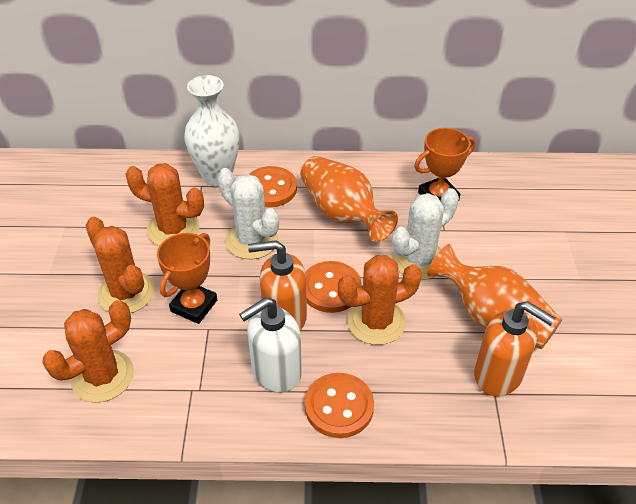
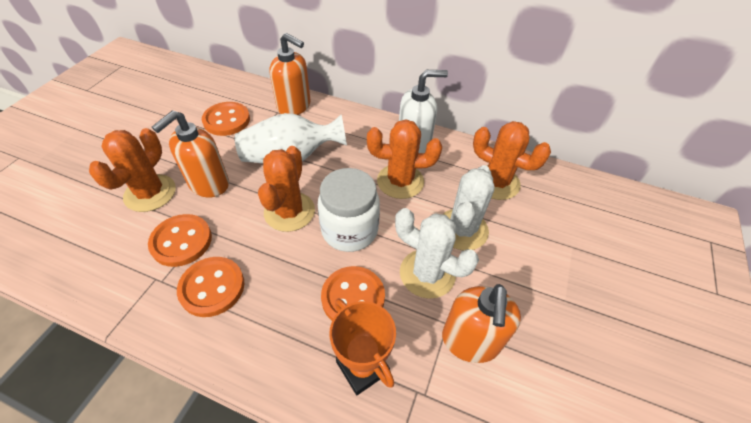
orange button: [249,166,297,207] [305,261,362,313] [305,373,374,438] = 3 -> [148,214,212,267] [177,257,244,317] [202,102,250,136] [321,266,385,320] = 4
orange soap dispenser: [248,240,307,331] [474,301,556,396] = 2 -> [152,110,229,197] [270,33,311,115] [442,284,521,363] = 3
orange trophy: [157,233,217,324] [414,128,475,201] = 2 -> [329,299,396,395] = 1
orange vase: [300,156,398,242] [427,244,562,349] = 2 -> none = 0
white jar: none = 0 -> [318,168,380,252] = 1

